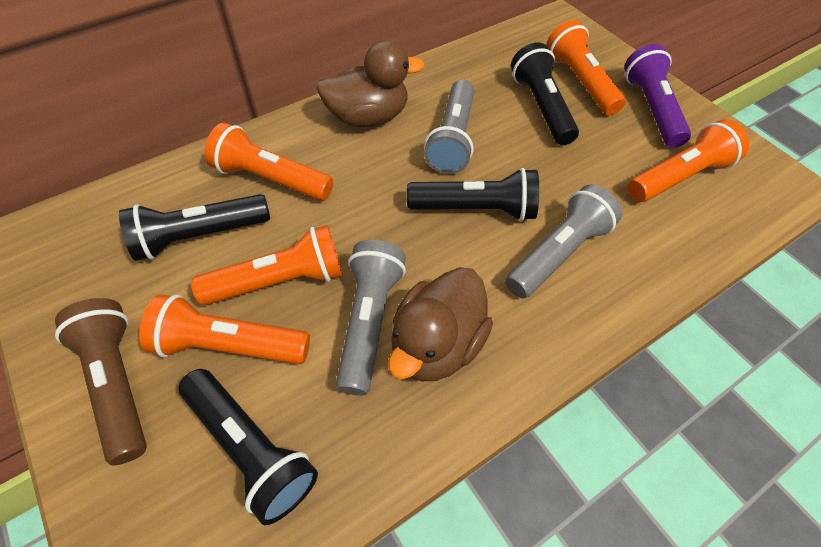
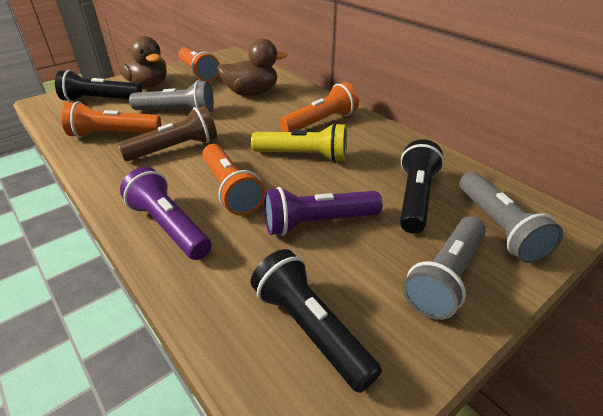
black flashlight: [119,194,270,261] [179,369,318,525] [407,168,539,221] [511,42,579,145] = 4 -> [55,70,142,102] [251,249,382,393] [400,139,444,234] = 3
orange flashlight: [139,294,310,364] [191,225,343,305] [205,123,333,201] [546,20,625,116] [628,119,749,202] = 5 -> [62,101,161,138] [178,48,220,82] [202,144,265,216] [279,82,359,132] = 4
purple flashlight: [624,44,691,148] = 1 -> [120,167,212,260] [264,187,383,236] = 2
yellow flashlight: none = 0 -> [251,123,347,162] = 1

